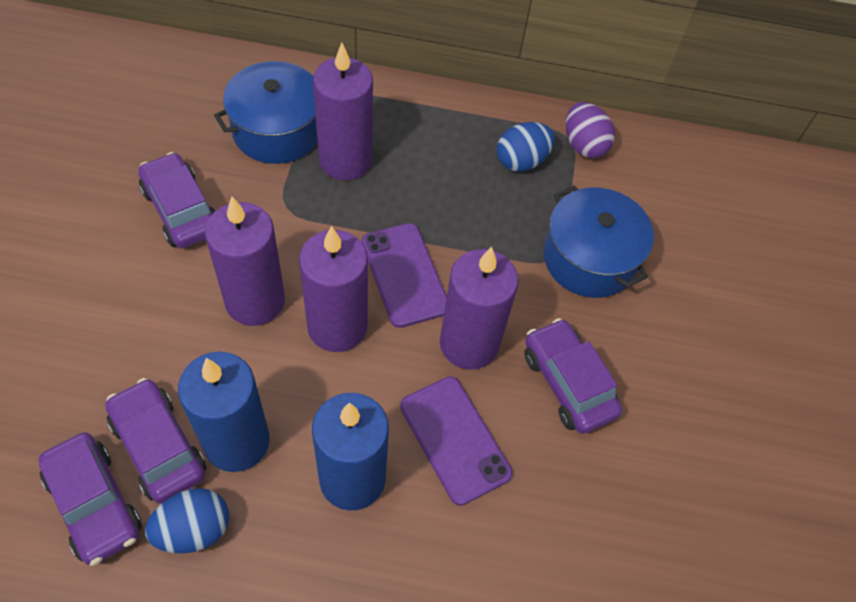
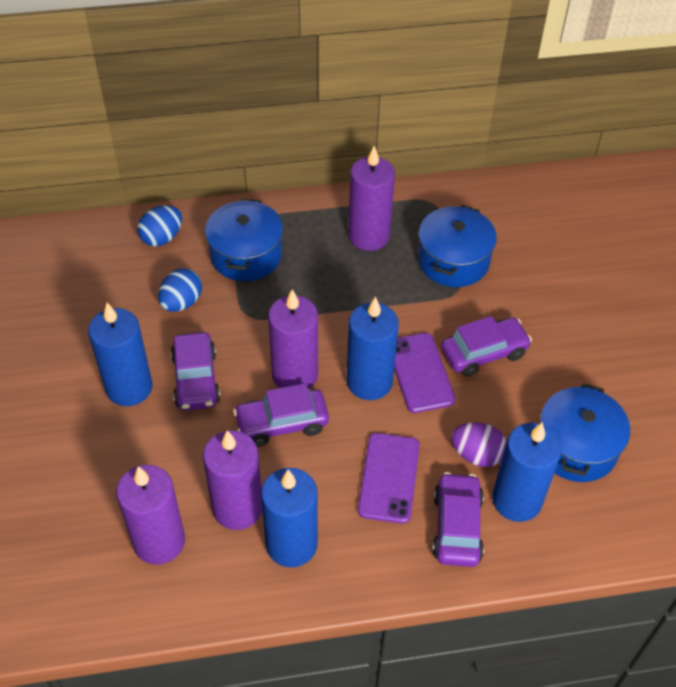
blue candle: [178,352,270,472] [312,393,389,511] = 2 -> [88,303,153,406] [261,468,318,567] [346,296,399,400] [492,422,562,522] = 4
blue pot: [214,61,317,164] [543,185,654,298] = 2 -> [205,199,283,281] [418,205,497,287] [540,383,630,482] = 3

